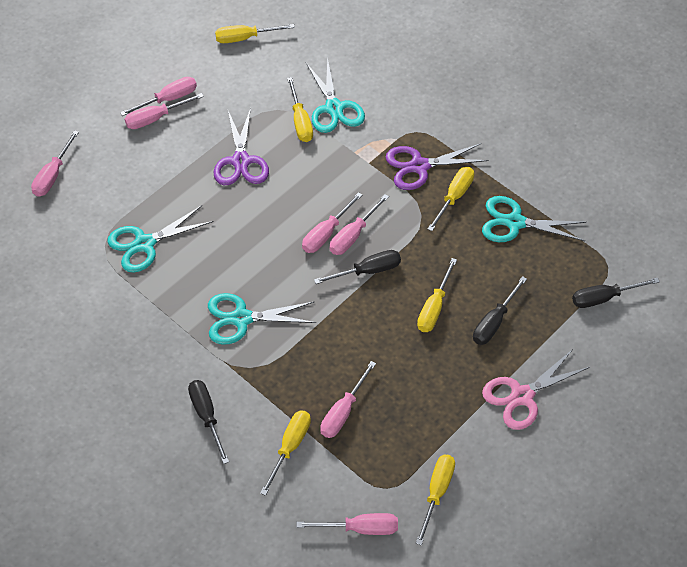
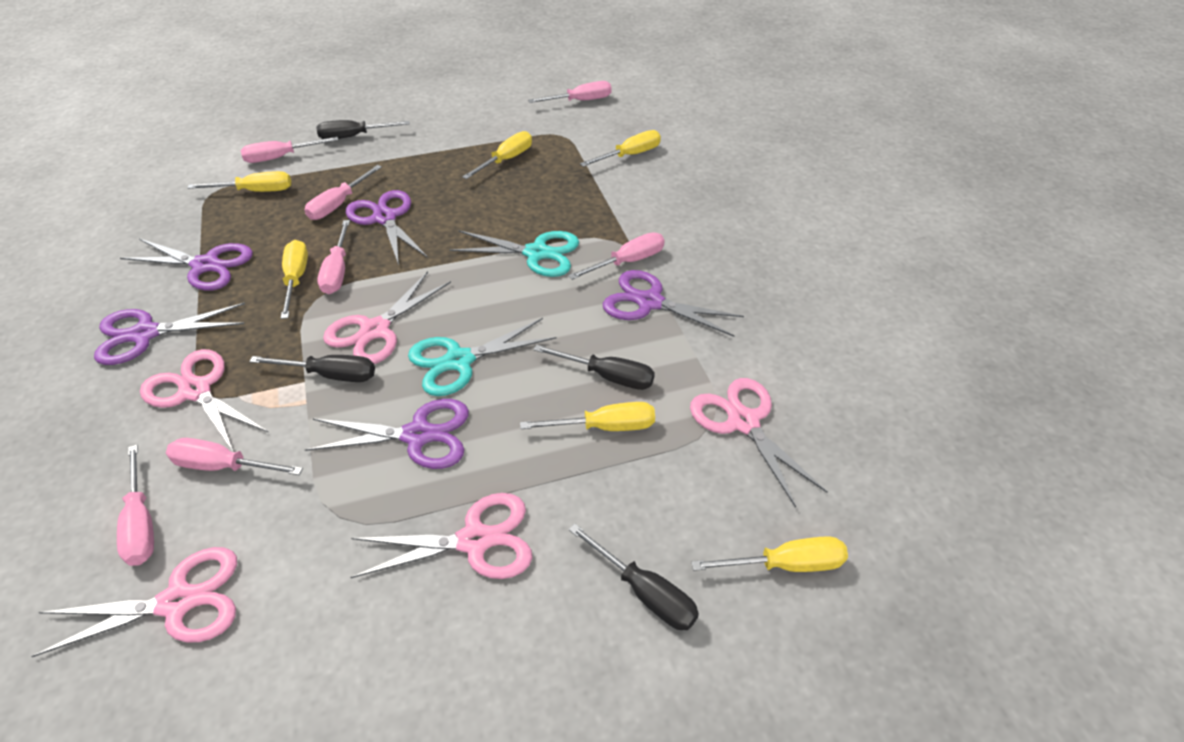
pink scissors: [482,349,590,430] = 1 -> [31,547,237,657] [140,349,268,452] [323,271,451,364] [350,493,532,579] [690,378,828,508] = 5
purple scissors: [214,108,269,185] [386,143,489,190] = 2 -> [94,303,245,365] [120,239,253,291] [305,399,469,469] [346,190,428,265] [603,270,744,337] = 5
turquoise scissors: [107,205,214,273] [208,293,316,345] [306,57,365,133] [482,196,587,242] = 4 -> [408,318,556,396] [449,230,579,277] = 2

